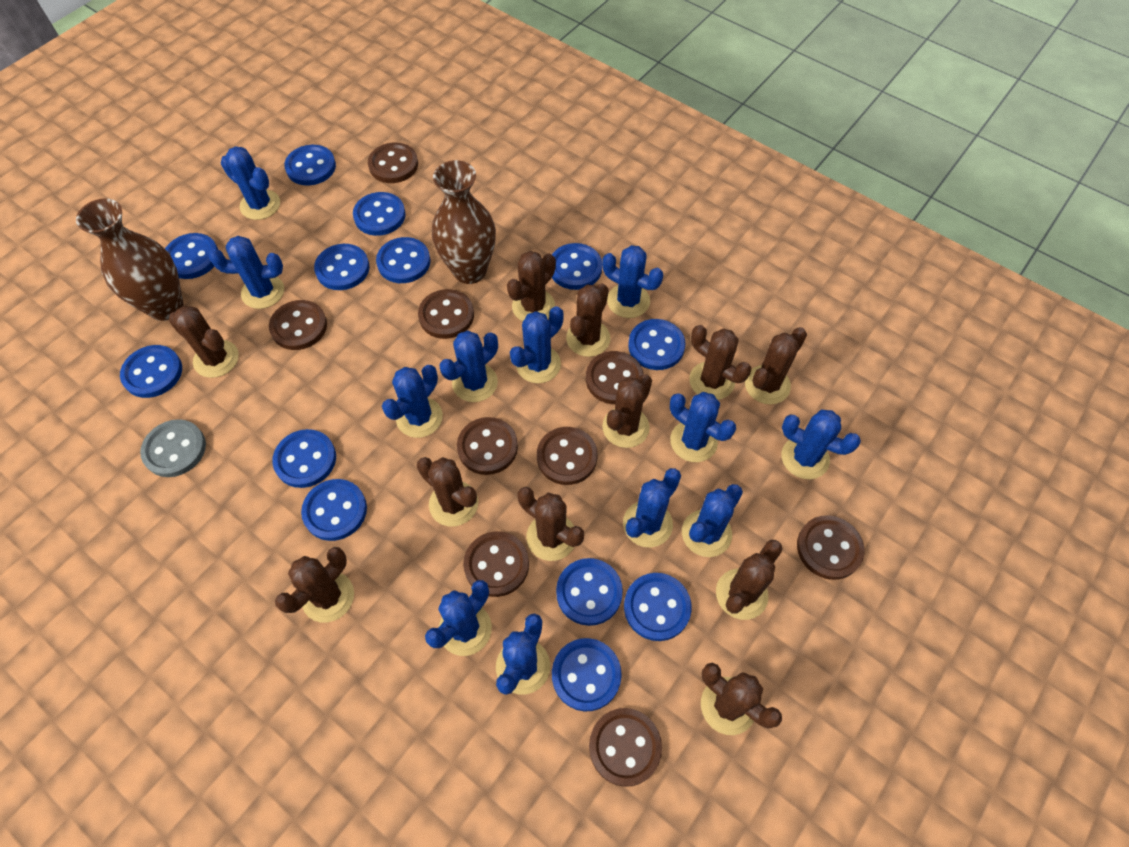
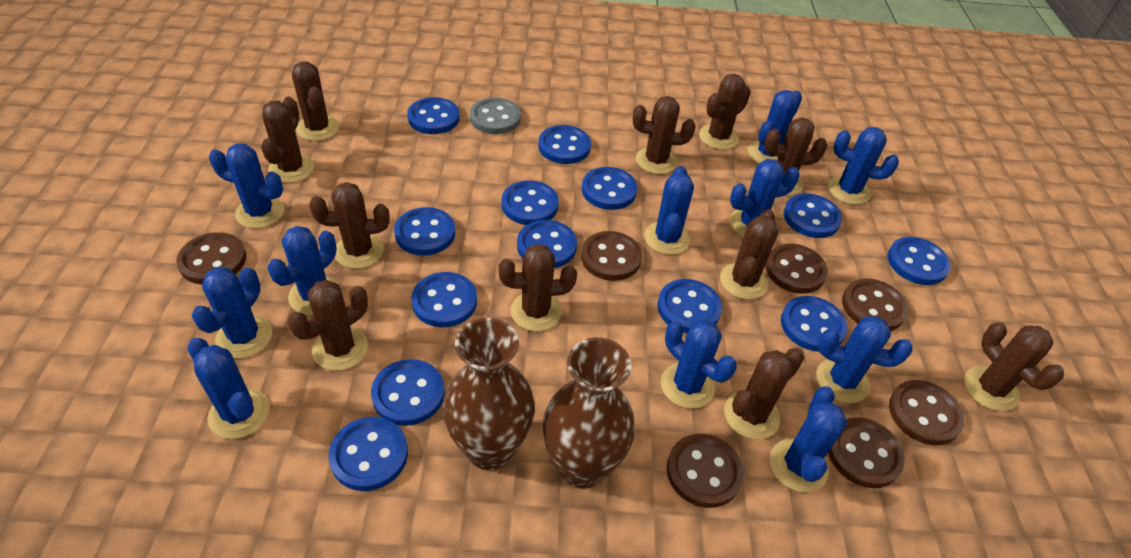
blue cactus: [209,236,284,309] [221,146,280,220] [382,365,443,438] [425,580,492,656] [439,330,498,402] [496,613,550,695] [510,306,564,383] [602,245,663,318] [623,468,681,547] [670,392,736,462] [682,484,743,557] [781,410,861,479] = 12 -> [187,338,270,439] [192,267,272,358] [209,143,284,229] [267,226,341,315] [644,166,694,255] [661,320,737,409] [730,159,800,237] [748,90,802,163] [770,386,847,492] [816,316,912,403] [828,127,899,205] = 11
brown button: [269,300,327,350] [368,142,418,183] [418,289,474,339] [457,417,518,475] [463,531,529,597] [537,427,598,485] [586,351,644,404] [589,708,662,787] [797,515,864,580] = 9 -> [176,232,246,285] [581,231,642,281] [667,434,744,508] [765,244,828,294] [828,417,905,488] [842,278,908,331] [889,380,964,445] = 7

